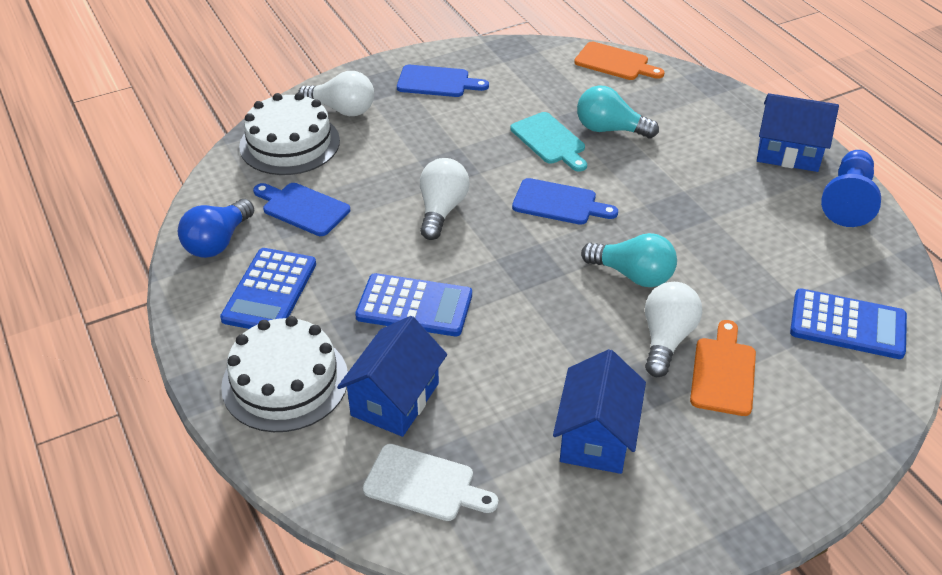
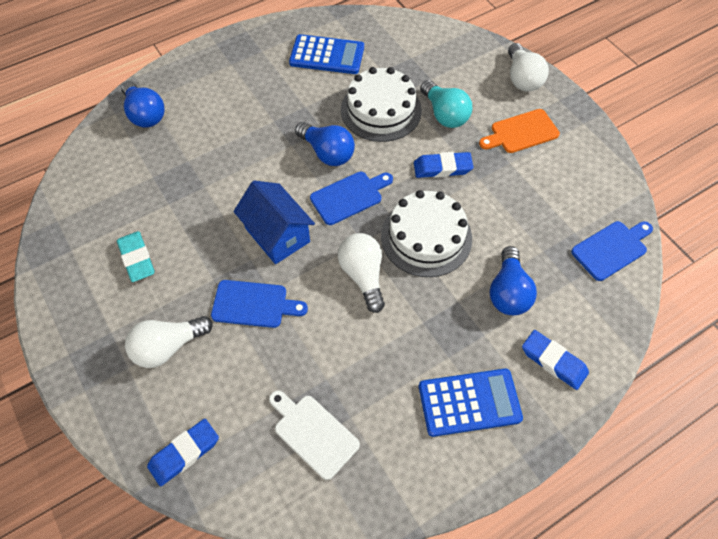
blue calculator: [220,248,316,329] [355,273,472,336] [790,289,907,359] = 3 -> [289,34,364,74] [419,369,523,437] = 2
blue eraser: none = 0 -> [147,419,219,486] [414,152,474,178] [522,330,589,390] = 3
blue house: [337,316,447,437] [553,349,646,474] [757,93,839,172] = 3 -> [233,181,315,264] = 1
blue light bulb: [178,199,254,258] = 1 -> [121,81,165,128] [295,122,355,166] [490,246,537,315] = 3
blue pawn: [821,150,881,227] = 1 -> none = 0
orange cutting board: [574,42,664,80] [690,320,756,416] = 2 -> [479,109,560,153] = 1
turquoise cutting board: [511,112,587,172] = 1 -> none = 0
turquoise eraser: none = 0 -> [117,231,155,282] = 1
turquoise light bulb: [577,85,659,138] [581,233,677,287] = 2 -> [420,80,472,128] = 1

